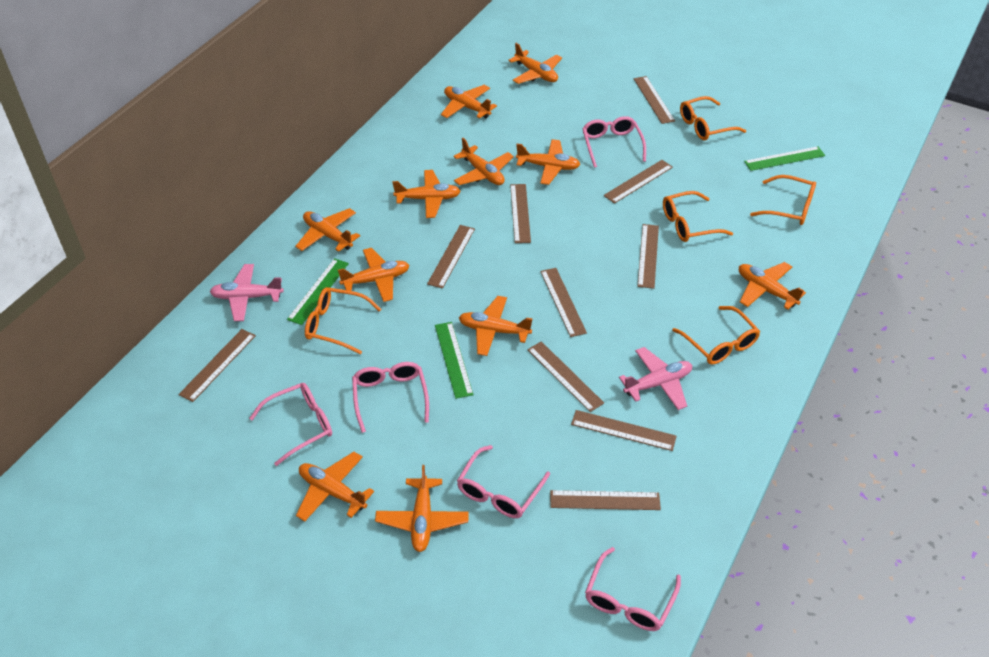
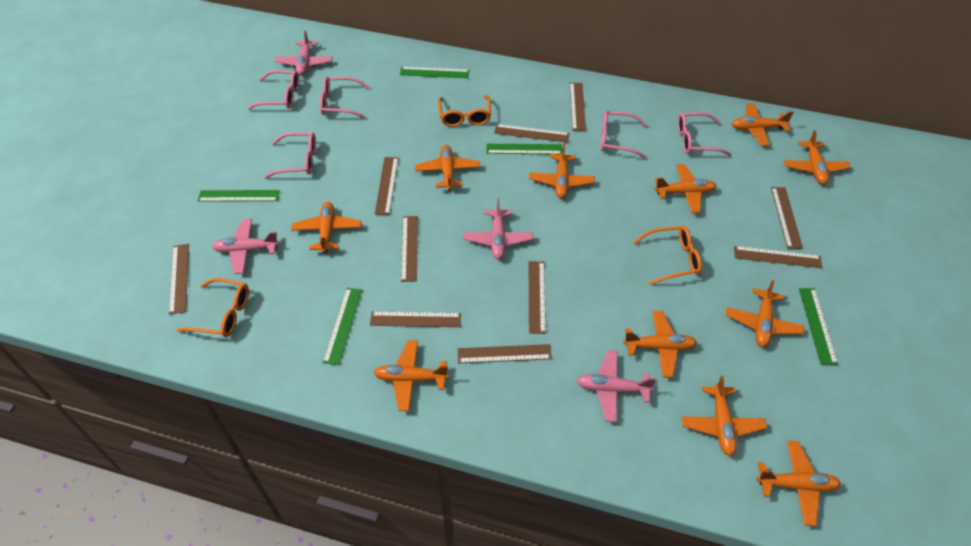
green ruler: [287,258,349,325] [435,322,474,399] [744,146,825,171] = 3 -> [198,190,280,202] [323,288,362,365] [400,67,469,78] [486,144,562,154] [799,288,838,365] = 5
orange glasses: [305,287,381,354] [663,191,733,242] [672,306,760,365] [680,96,746,140] [750,175,816,225] = 5 -> [177,278,249,337] [438,95,491,127] [633,226,702,285] = 3
pink plane: [210,264,284,321] [619,347,692,410] = 2 -> [212,219,279,274] [275,30,333,75] [463,198,533,259] [576,350,656,422] = 4

